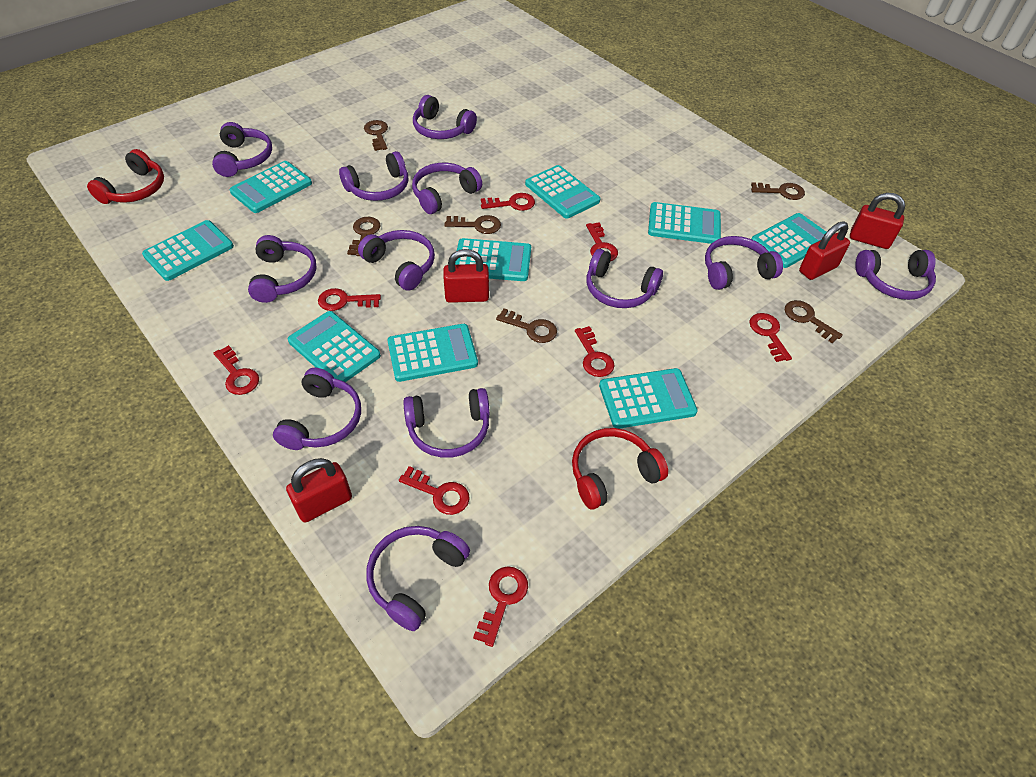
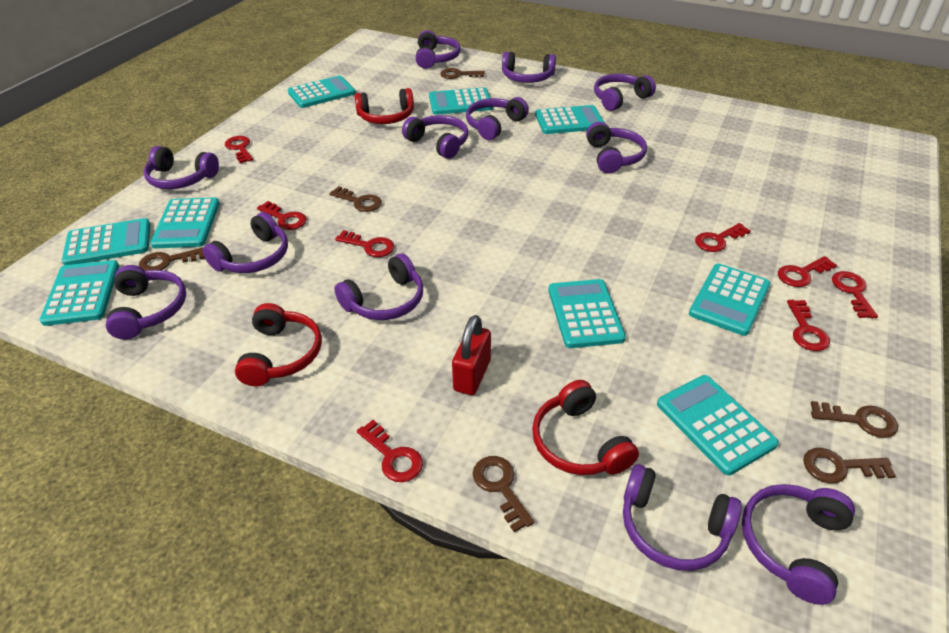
red headphones: [87,149,164,204] [572,428,668,510] = 2 -> [235,303,322,386] [355,88,414,124] [532,380,639,475] = 3
red padlock: [286,458,352,523] [443,249,489,303] [799,221,850,280] [850,193,905,249] = 4 -> [452,315,491,395] = 1

